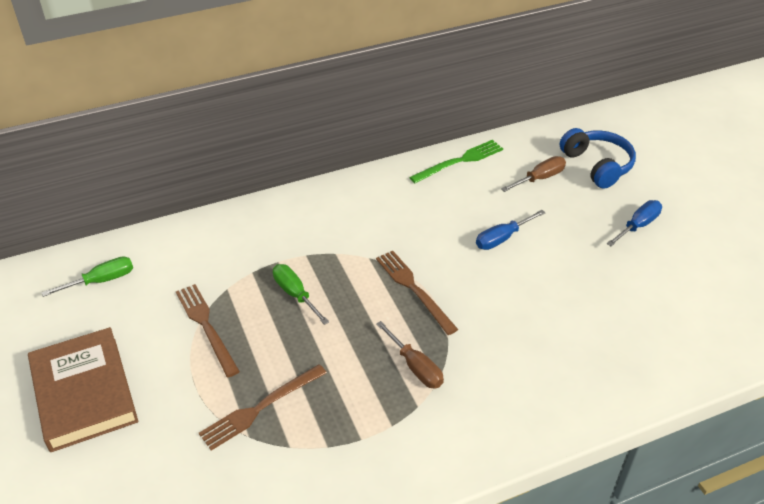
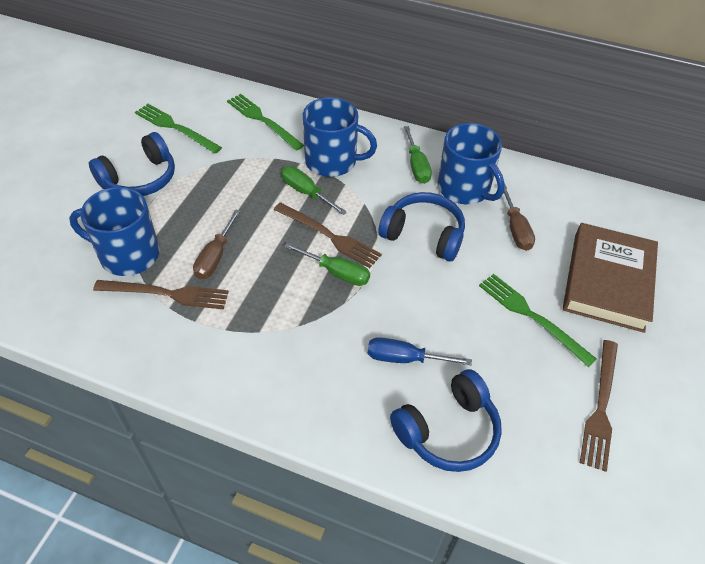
blue headphones: [560,128,636,189] = 1 -> [89,132,175,196] [379,192,465,261] [390,369,502,472] = 3
blue mug: none = 0 -> [69,187,160,276] [303,97,377,177] [437,123,505,204] = 3
blue screwdriver: [476,210,546,250] [607,200,662,246] = 2 -> [368,337,472,365] = 1
green fork: [409,140,503,183] = 1 -> [135,104,222,154] [227,94,304,151] [479,274,597,367] = 3
green screwdriver: [41,256,133,297] [273,264,329,325] = 2 -> [281,166,347,215] [284,243,370,286] [404,126,432,184] = 3

